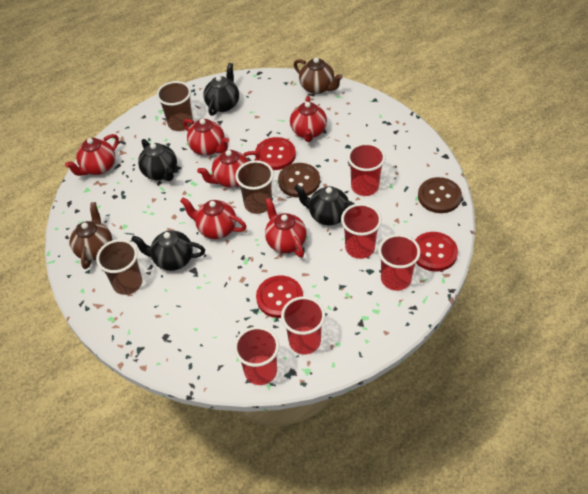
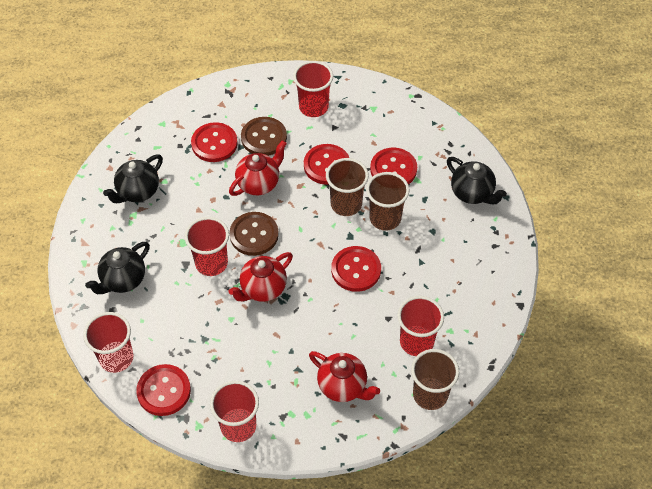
black teapot: [131,231,205,271] [138,139,177,181] [203,63,239,116] [294,185,355,225] = 4 -> [85,242,150,294] [103,154,163,203] [447,157,507,204] = 3
brown teapot: [70,202,112,269] [294,57,343,94] = 2 -> none = 0
red button: [255,137,296,170] [256,275,303,318] [415,232,458,271] = 3 -> [136,364,191,416] [191,122,238,162] [304,144,349,185] [331,246,381,292] [370,148,417,184] = 5
red teapot: [65,134,119,176] [180,197,247,239] [183,119,229,156] [197,150,260,188] [265,198,307,258] [290,96,327,142] = 6 -> [228,252,293,302] [229,140,287,196] [309,351,380,402] = 3

